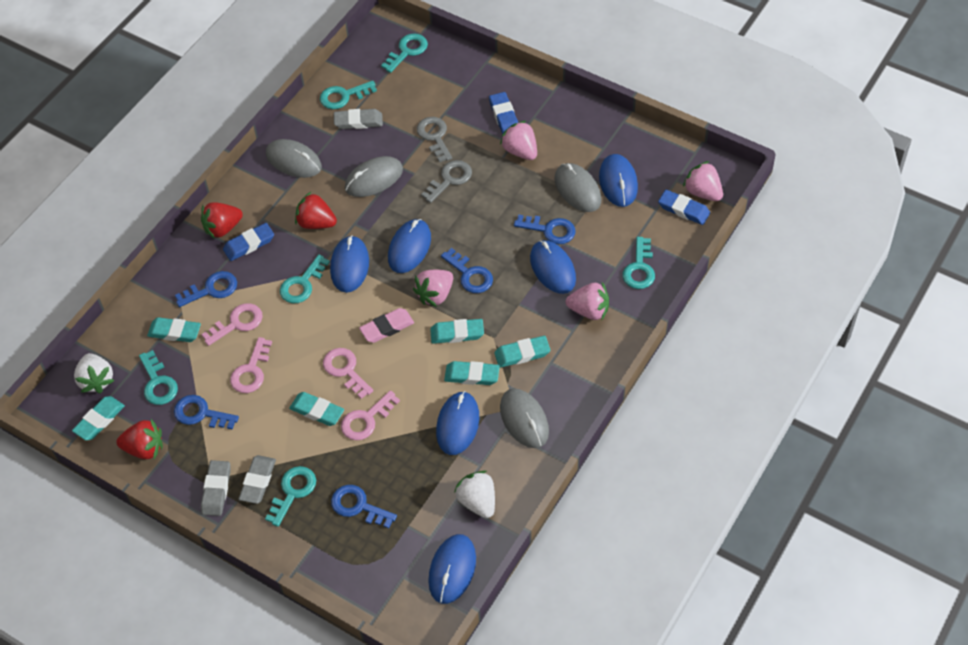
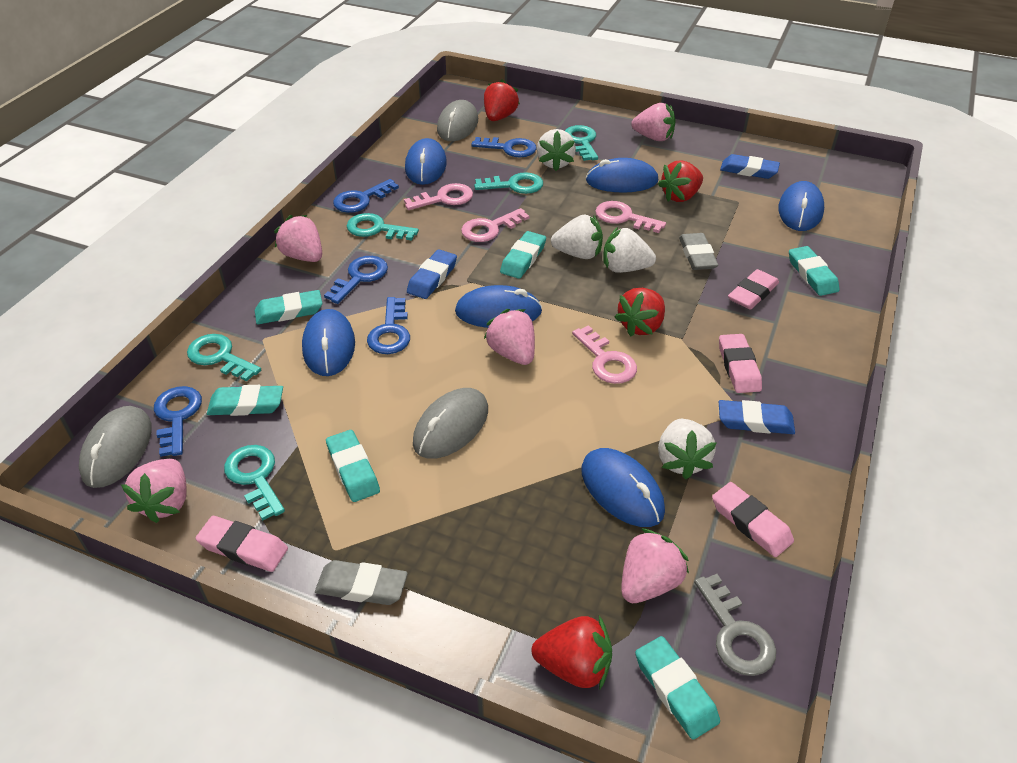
grey eraser: [201,460,231,516] [239,455,276,504] [334,109,383,129] = 3 -> [315,560,408,605] [679,233,718,270] = 2
grey key: [417,117,452,162] [421,160,472,203] = 2 -> [694,574,776,676] = 1
grey mouse: [266,139,322,178] [345,156,403,197] [500,389,549,448] [554,163,602,212] = 4 -> [79,406,152,488] [413,388,488,459] [437,100,478,141] = 3
pink eraser: [359,308,414,343] = 1 -> [196,516,288,572] [712,482,794,557] [719,334,762,393] [728,269,779,310] = 4
pink strawberry: [413,270,453,307] [500,121,537,160] [566,282,609,320] [683,161,723,201] = 4 -> [121,459,186,523] [274,215,322,262] [484,309,535,365] [621,528,689,603] [631,103,675,141] = 5
red strawberry: [116,419,163,459] [201,202,243,239] [295,192,337,229] = 3 -> [484,79,520,121] [532,616,612,691] [614,288,665,337] [658,160,703,202] = 4
turquoise key: [139,350,178,405] [265,466,316,527] [280,254,330,303] [320,81,377,109] [381,34,428,73] [622,237,655,289] = 6 -> [187,334,261,382] [224,445,285,520] [347,213,419,241] [474,172,543,194] [565,125,598,161] = 5
white strawberry: [74,353,114,394] [454,471,495,518] = 2 -> [537,129,576,171] [551,214,603,259] [603,227,656,273] [658,419,716,479] = 4

